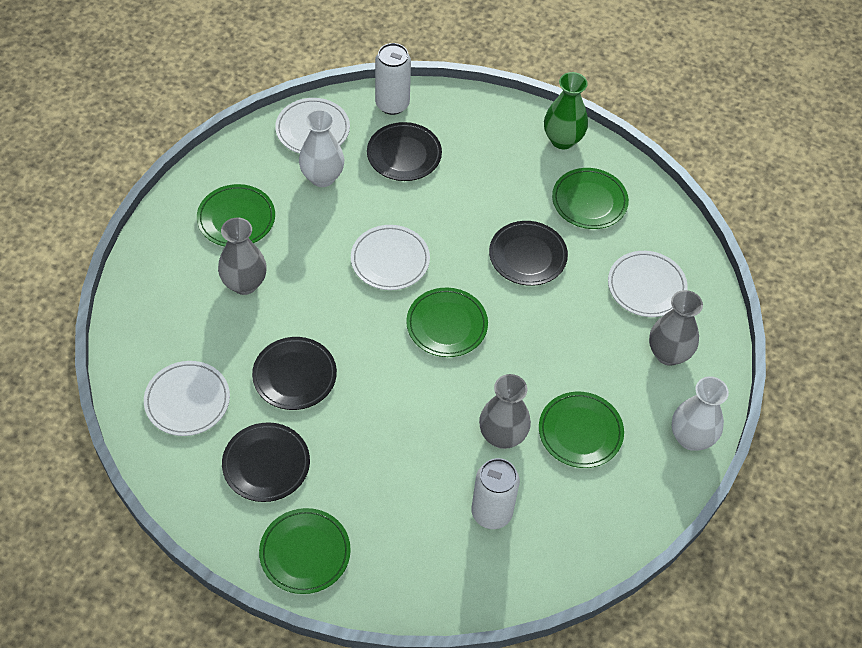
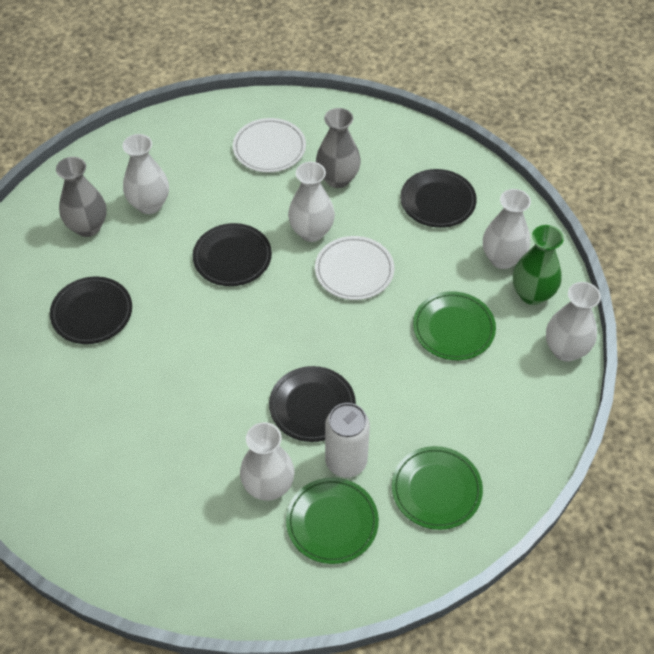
green plate: [197,184,275,246] [259,508,351,594] [406,288,488,357] [539,392,624,468] [552,168,629,229] = 5 -> [286,477,379,564] [392,446,483,530] [413,291,496,360] = 3
grey vase: [218,218,267,295] [479,374,531,449] [649,290,703,366] = 3 -> [56,157,107,237] [316,108,361,188] = 2
white can: [375,43,411,115] [471,458,520,529] = 2 -> [325,403,370,478] = 1
white plate: [144,361,230,436] [275,98,350,154] [351,225,430,290] [608,251,688,317] = 4 -> [233,118,306,173] [315,236,394,300] = 2
white vase: [299,109,344,187] [671,376,729,451] = 2 -> [122,134,169,214] [240,422,295,501] [288,162,335,242] [483,189,531,269] [546,282,601,362] = 5

